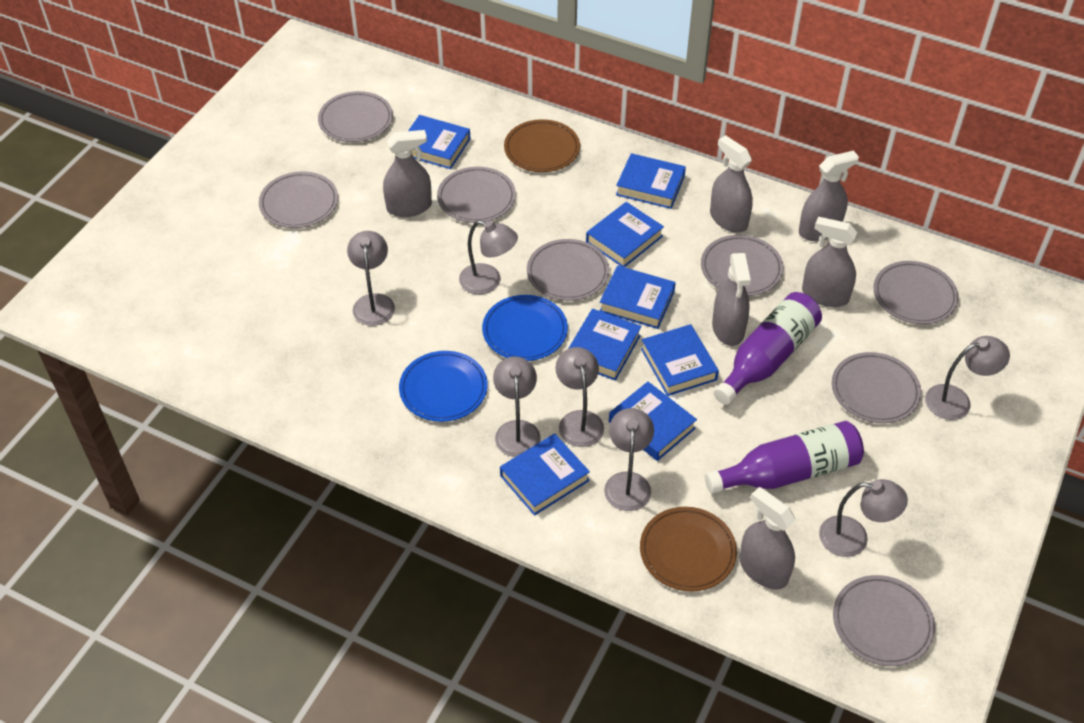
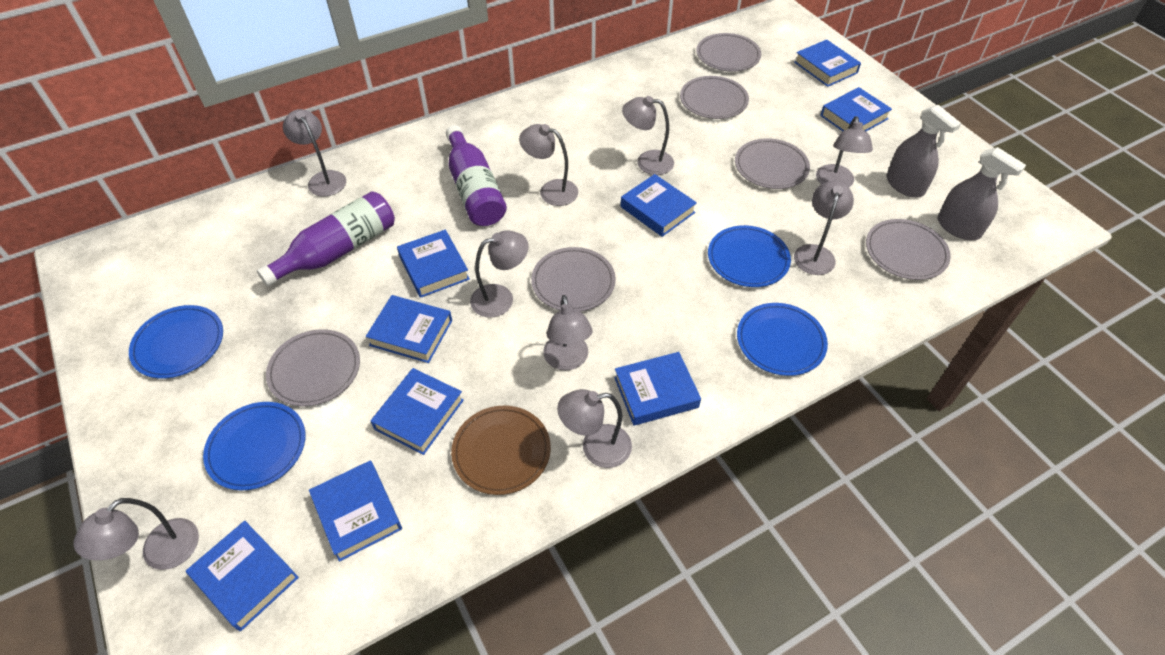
blue book: [408,115,470,169] [500,434,590,516] [568,309,642,381] [586,202,664,267] [599,265,676,329] [609,382,697,461] [616,153,686,209] [641,324,719,396] = 8 -> [186,521,299,631] [309,460,402,562] [366,295,452,363] [371,368,464,455] [397,230,470,298] [614,352,701,426] [621,174,697,237] [794,39,861,87] [820,87,892,131] = 9
blue plate: [399,351,488,422] [482,295,568,361] = 2 -> [129,305,223,379] [203,402,305,491] [708,225,791,287] [737,303,828,376] = 4
brown plate: [504,119,580,172] [640,507,737,592] = 2 -> [451,406,551,495] = 1
grey lamp: [347,231,395,326] [459,220,518,294] [493,357,541,457] [555,347,604,447] [604,408,654,511] [819,479,908,557] [925,336,1010,420] = 7 -> [73,498,199,570] [283,109,346,197] [470,230,529,317] [519,124,578,206] [543,295,593,370] [557,389,632,468] [622,96,674,175] [794,181,854,275] [816,116,873,187] = 9
grey plate: [259,171,338,228] [318,91,393,142] [437,167,516,223] [527,239,609,301] [701,235,784,296] [832,352,921,423] [833,575,935,666] [873,261,959,324] = 8 -> [266,329,360,406] [531,247,616,312] [680,76,749,119] [696,33,761,72] [735,138,810,189] [866,219,951,280] = 6
grey spray bottle: [383,130,432,217] [710,135,753,233] [712,253,751,346] [740,487,795,589] [799,150,859,241] [802,217,857,307] = 6 -> [886,105,961,198] [938,147,1026,240] = 2

